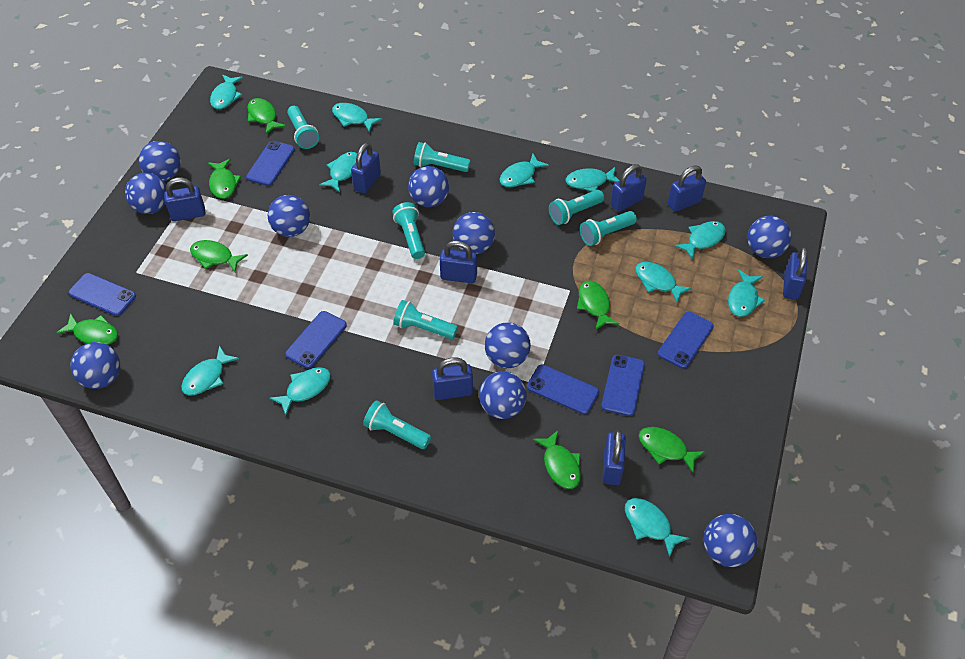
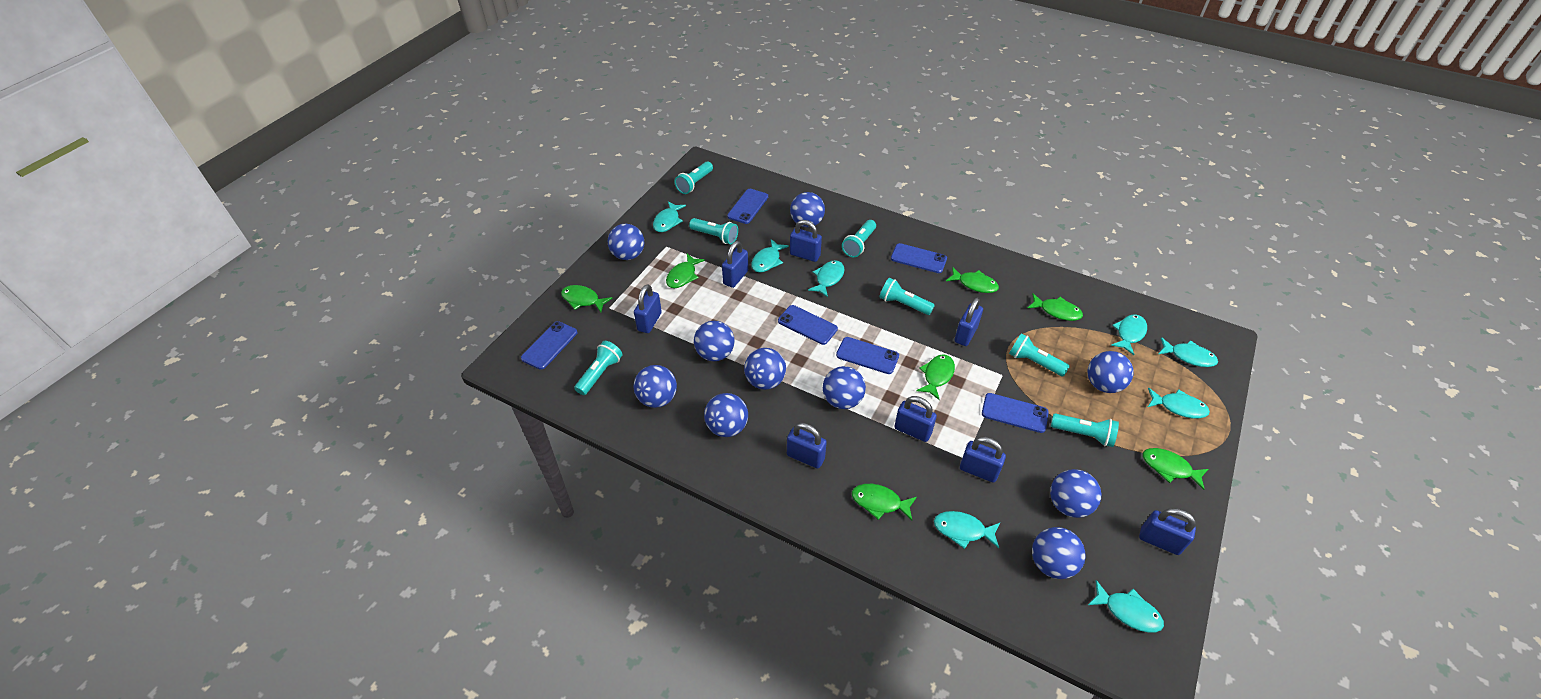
turquoise fish: [181,346,239,396] [210,74,243,109] [269,367,331,416] [319,152,357,192] [332,103,382,133] [500,154,549,187] [566,167,619,191] [625,498,689,558] [635,262,692,303] [675,221,726,260] [728,270,765,317] = 11 -> [653,201,686,232] [751,239,789,273] [808,260,845,297] [934,511,1001,549] [1088,580,1164,633] [1111,314,1147,355] [1148,388,1210,419] [1159,337,1218,367] = 8

